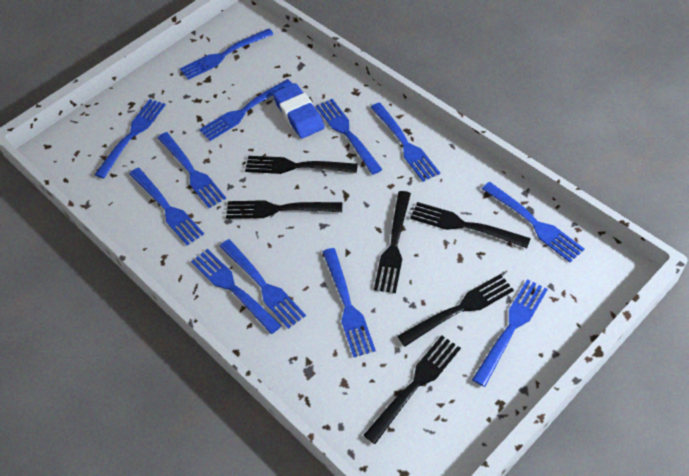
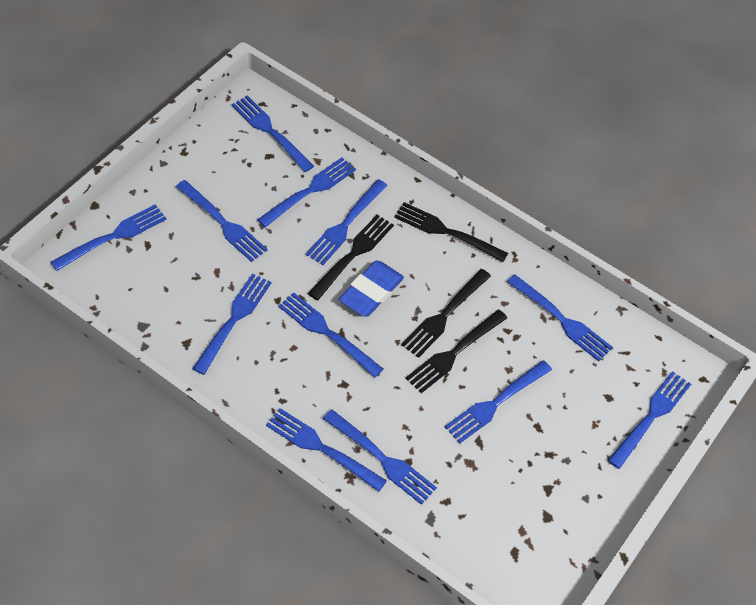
black fork: [226,200,342,219] [245,156,358,174] [363,336,461,444] [374,191,411,293] [397,274,514,347] [410,202,531,248] = 6 -> [308,215,394,300] [394,202,508,262] [401,269,491,358] [406,310,507,393] = 4

